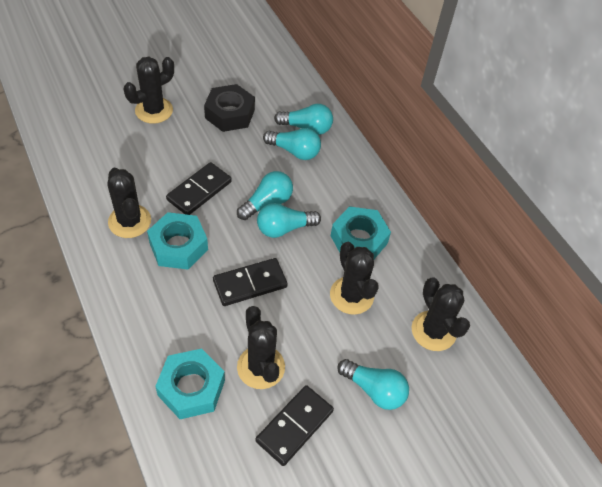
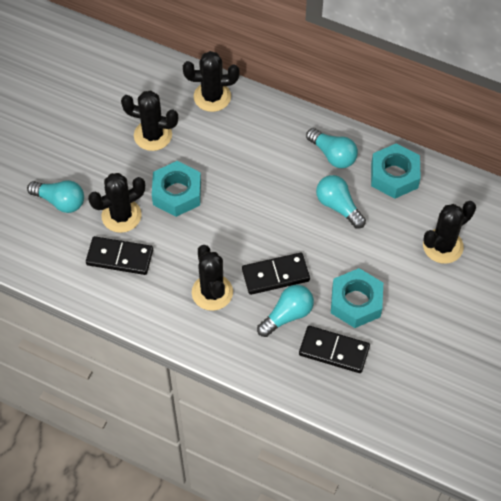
black nut: [204,84,255,132] = 1 -> none = 0
turquoise light bulb: [237,171,293,220] [257,203,321,238] [263,128,321,160] [274,104,333,135] [337,359,409,410] = 5 -> [27,180,84,213] [257,285,314,337] [306,128,358,168] [316,175,366,229] = 4

